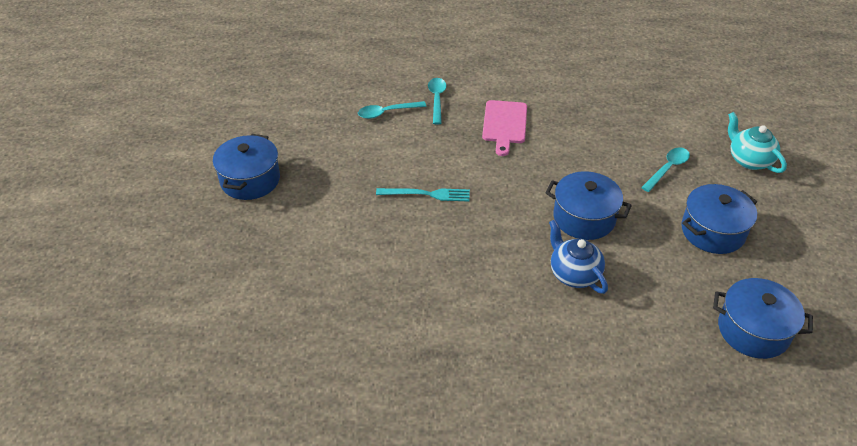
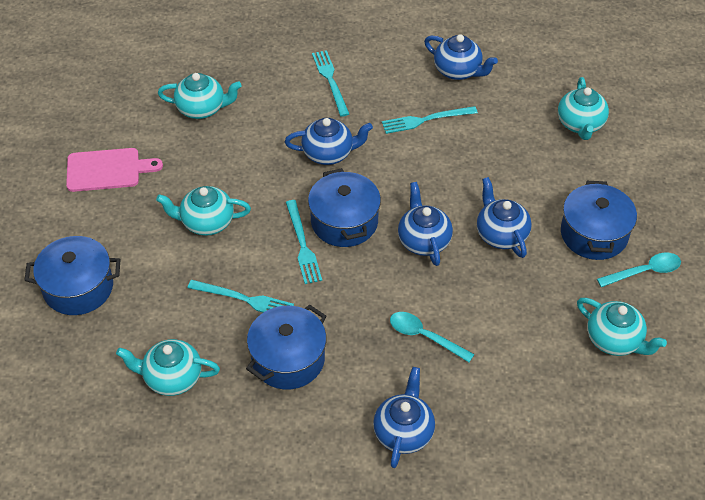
blue teapot: [549,220,608,294] = 1 -> [285,118,373,165] [373,367,435,468] [398,182,453,266] [424,34,498,80] [477,177,532,258] = 5
turquoise fork: [376,188,470,201] = 1 -> [187,280,294,312] [286,200,322,284] [312,50,349,117] [382,106,478,134] = 4
turquoise spoon: [358,101,426,119] [428,78,446,125] [641,147,690,192] = 3 -> [390,312,474,362] [597,252,681,287] = 2
turquoise teapot: [728,112,787,173] = 1 -> [116,339,220,396] [156,186,251,236] [158,73,242,119] [558,77,609,140] [577,298,667,356] = 5

